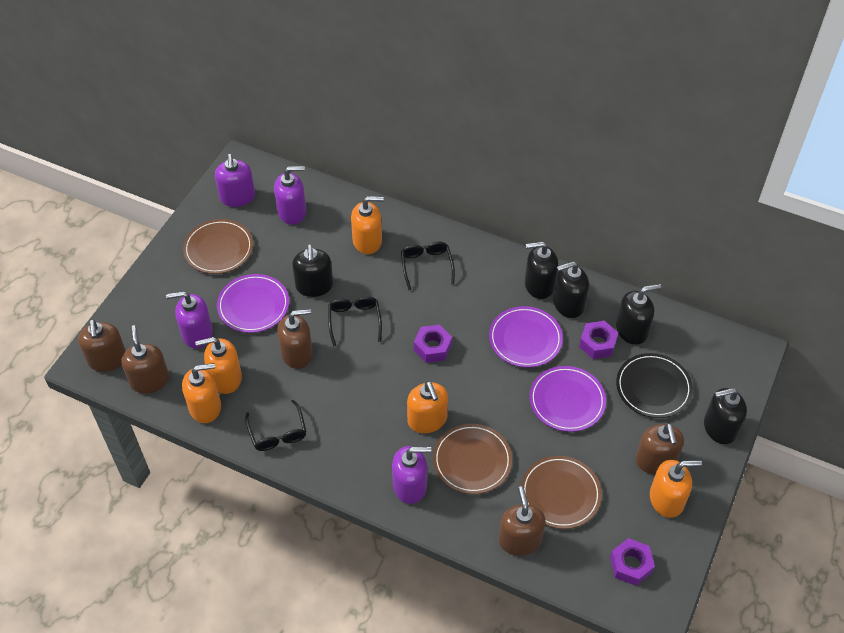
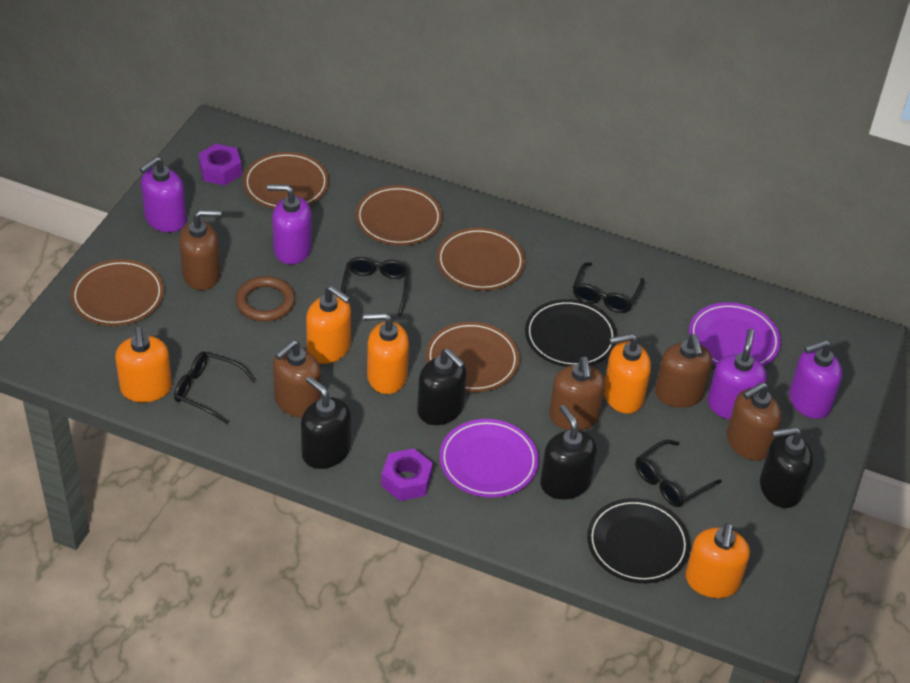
black glasses: [245,400,306,451] [328,296,382,346] [401,242,455,290] = 3 -> [174,351,257,424] [341,257,409,316] [573,262,644,313] [635,440,722,507] = 4
black plate: [616,353,693,418] = 1 -> [525,299,617,367] [587,498,690,583] = 2
black soap dispenser: [292,244,333,297] [525,241,558,299] [553,261,589,318] [616,284,661,345] [704,388,747,444] = 5 -> [301,376,351,469] [417,348,467,425] [540,405,597,499] [760,427,813,508] = 4
brown plate: [183,219,253,274] [433,424,512,494] [521,456,602,529] = 3 -> [70,259,164,326] [243,152,329,209] [355,185,442,246] [426,322,520,392] [436,227,525,291] = 5
brown ring: none = 0 -> [236,276,295,322] = 1
purple nut: [414,325,452,363] [579,321,618,359] [610,538,655,586] = 3 -> [199,144,242,185] [381,448,433,501] = 2
purple plate: [217,274,289,333] [489,306,563,368] [529,366,606,432] = 3 -> [439,419,539,498] [689,302,781,366] = 2

